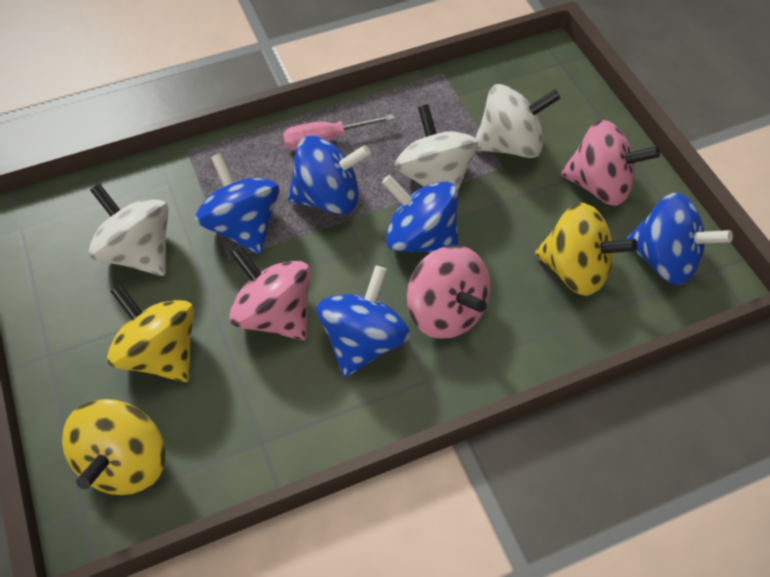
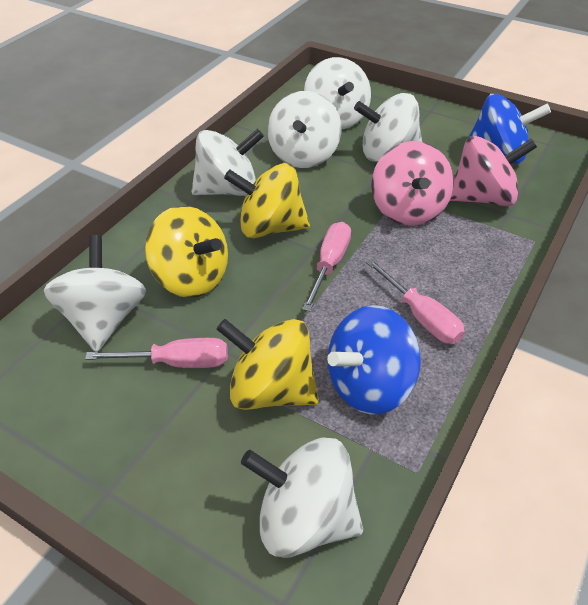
blue spinning top: [195,153,279,254] [288,136,371,215] [317,265,410,377] [382,175,459,253] [625,193,733,285] = 5 -> [327,305,421,414] [463,94,551,164] = 2
pink screwdriver: [283,114,395,150] = 1 -> [85,338,228,368] [302,222,351,311] [366,259,465,344] = 3
pink spinning top: [229,246,310,340] [407,245,491,339] [561,120,660,206] = 3 -> [371,141,454,226] [450,136,537,206] = 2
white spinning top: [89,183,168,276] [395,104,478,191] [476,84,560,158] = 3 -> [44,235,146,352] [192,129,264,196] [241,437,363,558] [267,91,341,168] [304,57,371,129] [354,93,422,162] = 6

